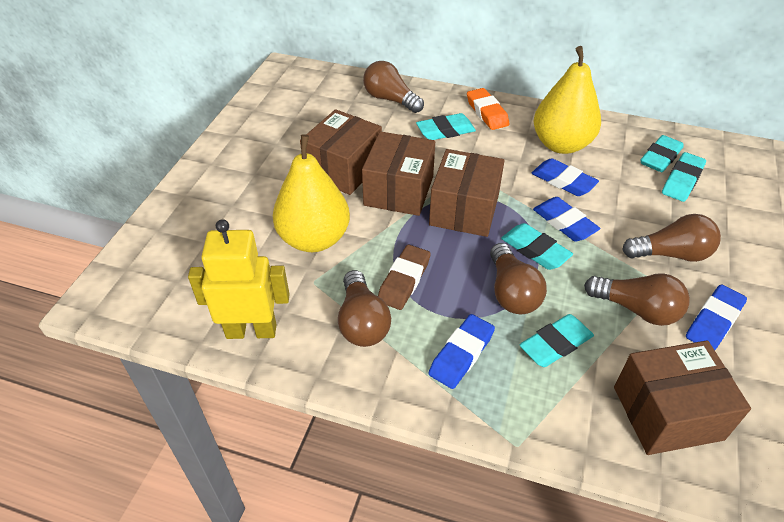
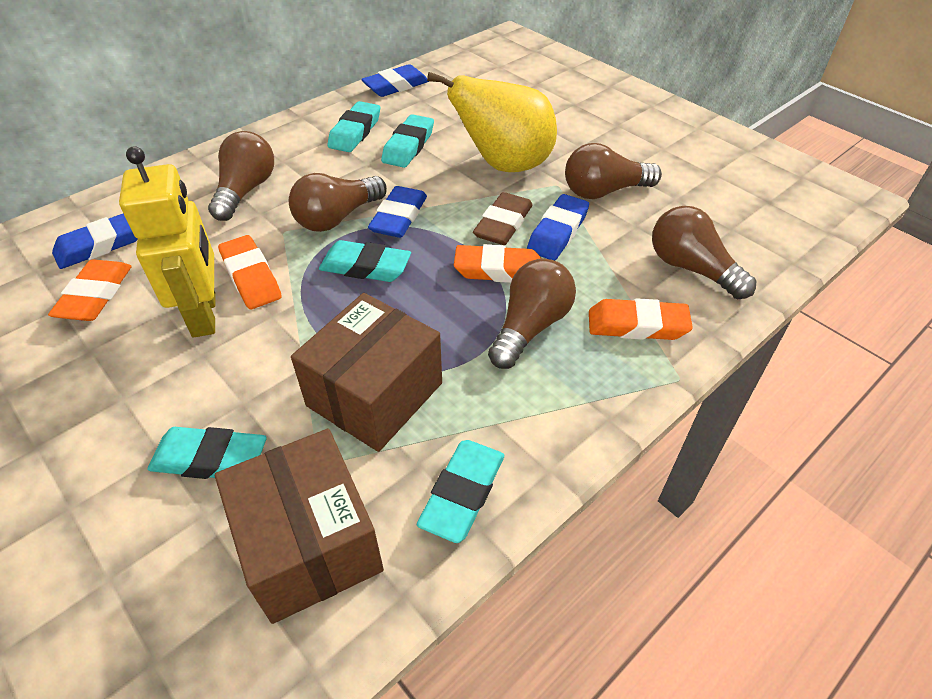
brown box: [300,109,382,195] [362,131,435,216] [429,149,505,237] [614,340,751,455] = 4 -> [215,429,384,624] [291,293,442,452] = 2
orange eraser: [467,88,509,130] = 1 -> [48,260,132,321] [218,235,282,309] [454,244,542,283] [589,298,693,340] = 4
yellow pear: [273,134,350,252] [533,46,601,154] = 2 -> [427,72,557,172] = 1

